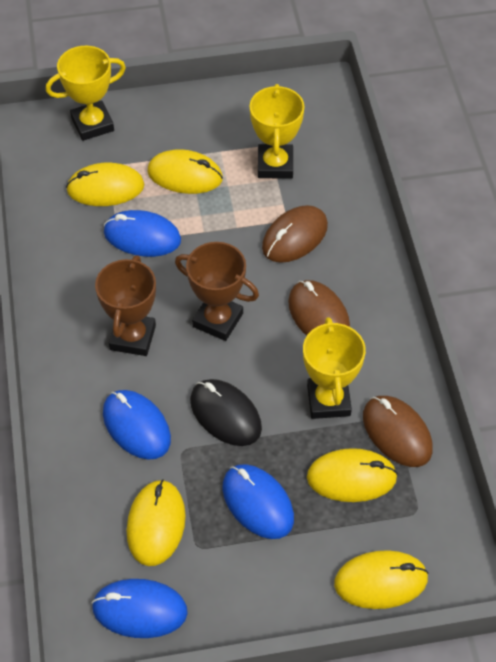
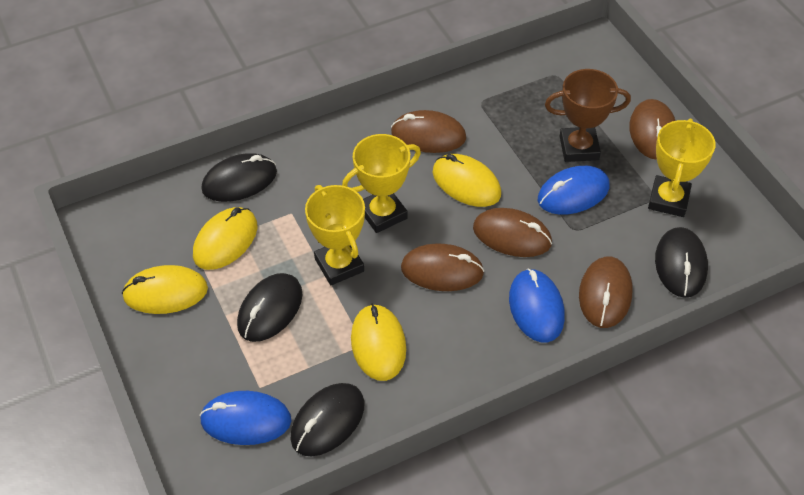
black mouse: [190,379,262,446] = 1 -> [202,154,277,202] [237,273,303,342] [291,383,364,456] [655,227,708,298] = 4
blue mouse: [92,579,188,638] [103,390,171,460] [104,210,181,257] [222,464,294,539] = 4 -> [199,391,291,445] [509,268,565,343] [538,166,609,215] = 3
brown mouse: [262,205,328,263] [288,280,350,336] [363,396,433,467] = 3 -> [391,110,466,153] [401,244,484,291] [473,208,552,257] [579,256,633,328] [629,99,676,160] = 5
brown trophy: [95,255,156,356] [175,242,259,341] = 2 -> [545,69,631,162] = 1
yellow mouse: [66,163,144,206] [127,479,186,566] [148,149,223,194] [307,448,398,502] [334,550,428,609] = 5 -> [122,265,208,314] [193,207,257,270] [351,304,406,381] [433,154,501,207] = 4

